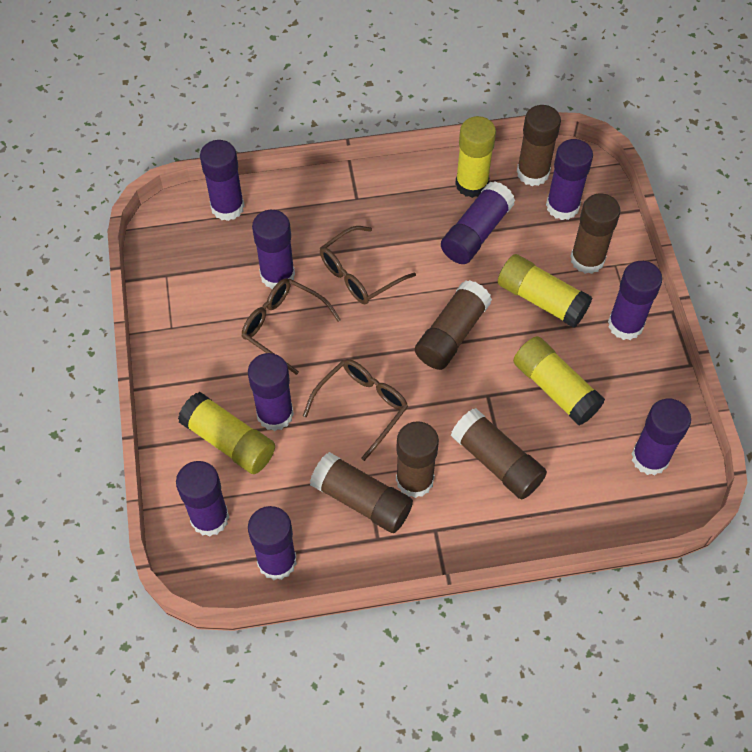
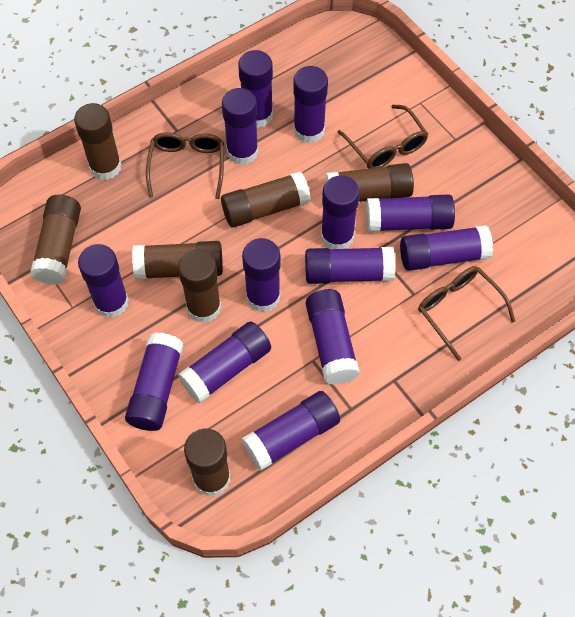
brown glue stick: [310,452,413,533] [396,421,439,498] [415,280,492,370] [451,408,547,499] [517,105,561,186] [570,193,621,274] = 6 -> [30,195,81,285] [74,103,122,180] [132,241,223,280] [178,249,221,323] [184,429,230,497] [221,171,311,227] [326,163,414,202] = 7
purple glue stick: [176,461,229,536] [200,140,244,221] [248,353,294,431] [248,506,297,580] [252,210,295,289] [441,181,515,264] [546,139,593,220] [608,261,662,340] [631,399,691,475] = 9 -> [78,244,129,318] [125,332,183,431] [178,321,271,404] [222,88,258,165] [238,50,273,128] [241,391,340,471] [242,238,280,312] [293,66,328,143] [305,247,395,284] [306,289,360,385] [321,175,360,249] [366,194,455,232] [400,225,493,271] = 13
yellow glue stick: [178,392,275,474] [455,116,496,198] [498,254,592,328] [513,336,605,425] = 4 -> none = 0

